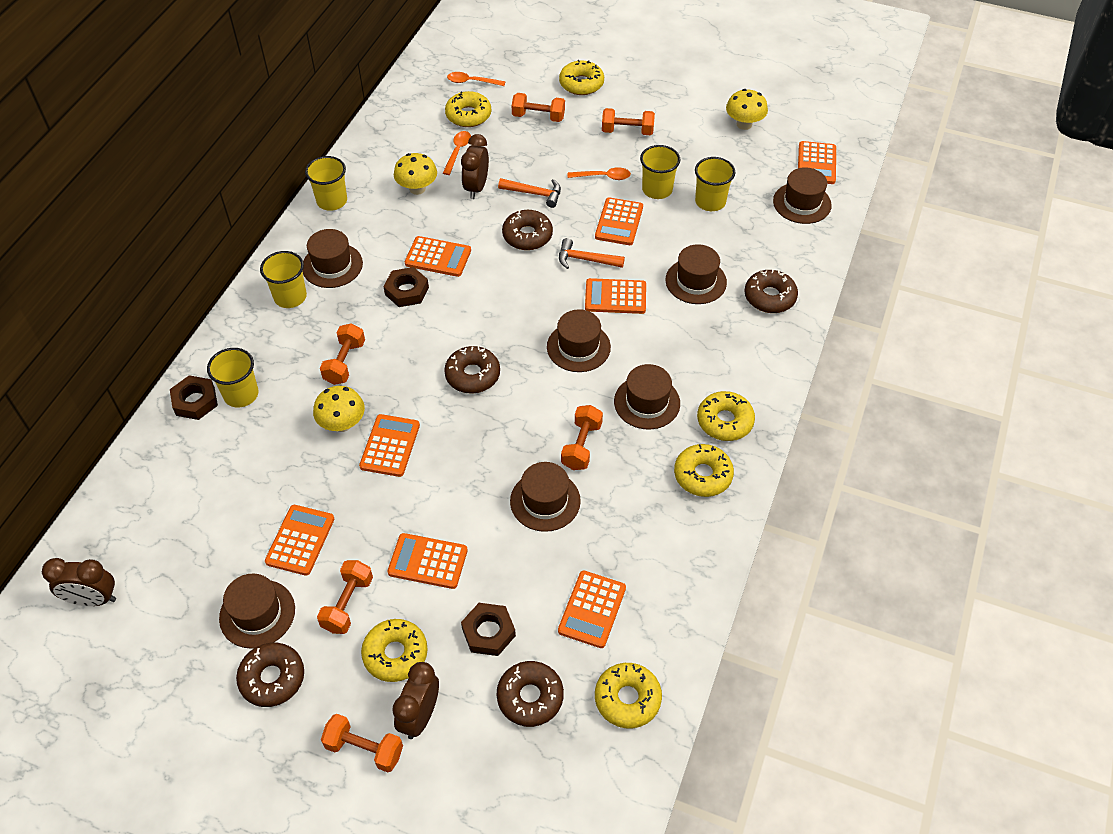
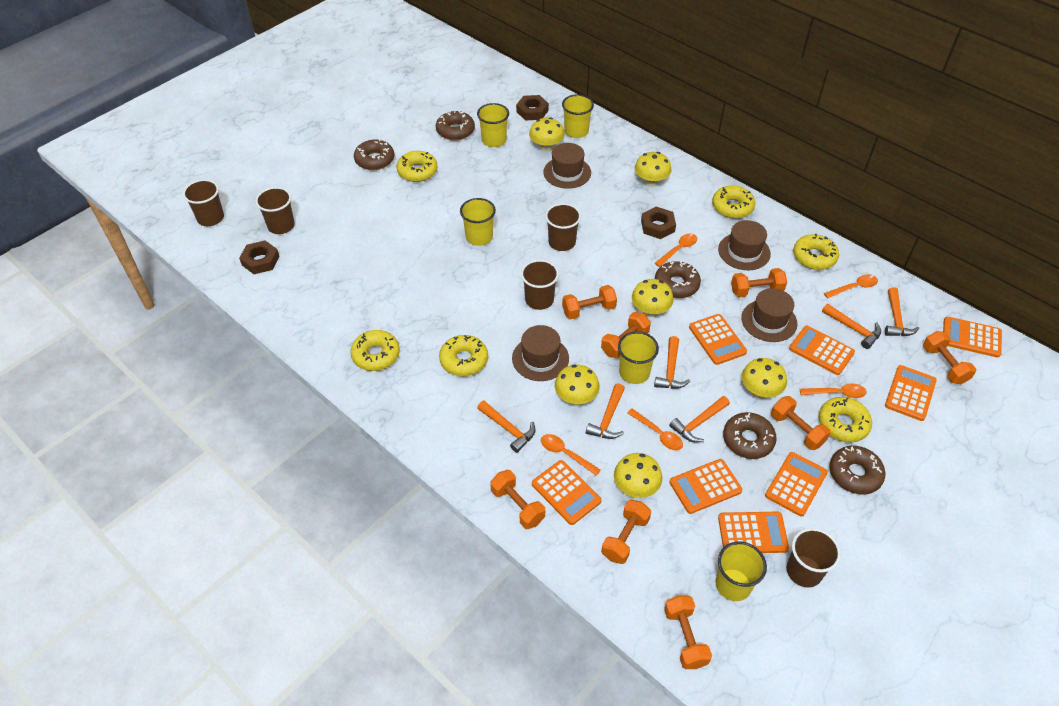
brown clock: [42,558,116,606] [392,662,439,739] [461,134,489,199] = 3 -> none = 0
brown cup: none = 0 -> [183,179,224,226] [255,187,295,234] [521,260,559,310] [545,203,581,251] [787,528,841,587] = 5
brown hat: [219,574,295,649] [303,229,363,288] [510,462,581,532] [547,309,611,372] [614,364,680,430] [666,244,727,304] [773,167,832,224] = 7 -> [512,325,569,381] [543,143,591,189] [718,220,771,270] [741,288,797,342] = 4
orange dumbbell: [317,560,373,634] [320,323,365,385] [321,714,403,772] [512,93,565,122] [561,405,603,470] [602,108,655,135] = 6 -> [490,470,545,529] [562,285,617,319] [601,312,651,358] [601,500,651,564] [664,595,712,669] [731,268,787,297] [771,396,831,450] [923,331,976,384] = 8
orange hammer: [498,178,561,208] [559,238,625,269] = 2 -> [477,400,535,453] [586,383,625,439] [654,336,690,389] [669,396,730,443] [822,304,881,349] [885,287,919,336] = 6
orange spoon: [443,131,471,175] [447,72,505,86] [568,167,631,180] = 3 -> [541,434,601,476] [627,408,683,450] [655,233,697,267] [800,383,866,398] [824,274,878,298] = 5
yellow mushroom: [313,386,365,432] [394,153,437,195] [726,89,768,130] = 3 -> [529,117,565,152] [555,364,600,405] [614,453,662,498] [632,279,673,317] [635,152,671,187] [742,358,787,399] = 6

